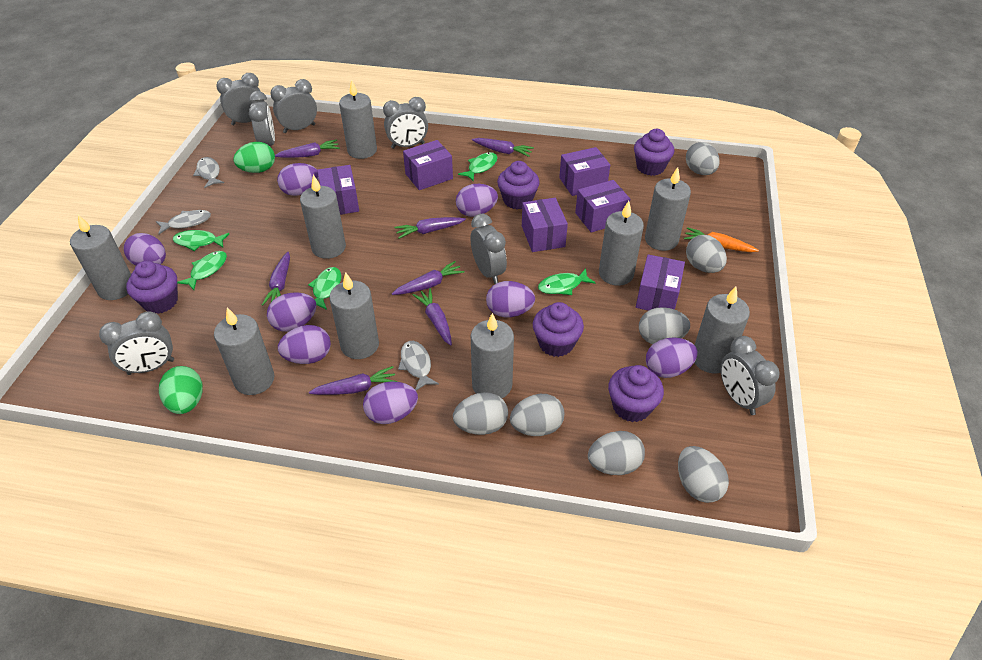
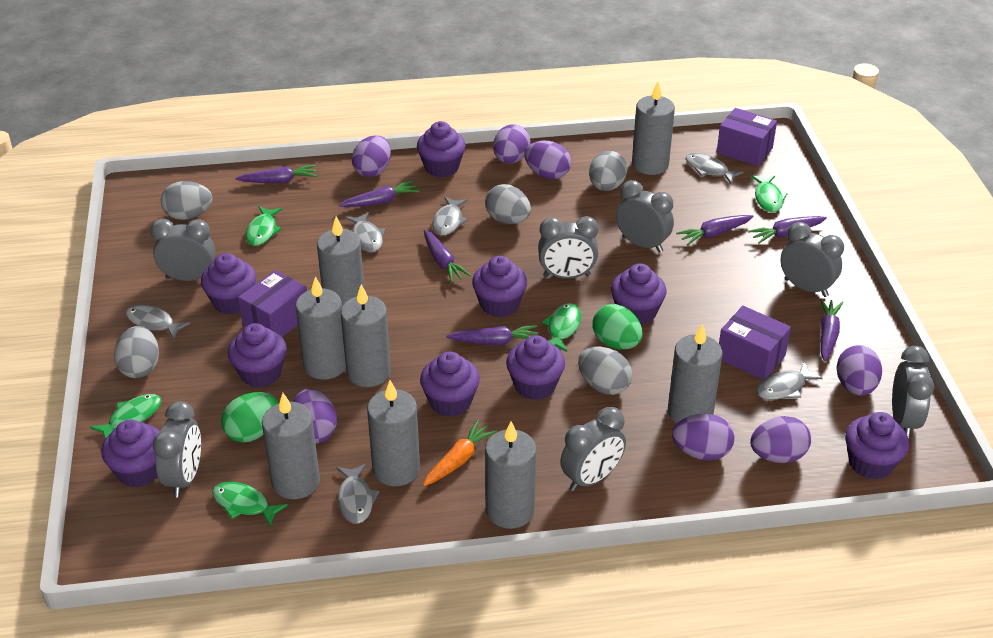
grey candle: [70,215,131,300] [214,307,275,395] [300,174,346,259] [329,272,379,359] [339,79,377,159] [471,313,514,398] [599,201,644,286] [645,167,691,251] [694,287,750,374] = 9 -> [262,393,320,499] [295,277,346,380] [317,216,364,306] [340,284,391,387] [367,380,420,486] [485,421,537,529] [632,82,675,175] [668,324,723,424] = 8
grey egg: [453,392,508,435] [510,394,564,436] [588,431,645,475] [639,307,690,344] [678,446,729,503] [686,142,720,175] [686,235,727,273] = 7 -> [114,326,159,378] [161,181,212,220] [485,184,531,224] [578,347,632,395] [589,151,627,191] = 5
grey fish: [156,210,211,234] [193,157,224,188] [398,341,439,391] = 3 -> [126,304,190,340] [336,464,379,524] [345,212,385,252] [432,197,468,236] [685,153,743,184] [756,362,823,400] = 6
purple box: [317,165,359,215] [403,140,453,190] [522,198,568,252] [559,147,610,196] [575,180,630,233] [636,254,685,311] = 6 -> [238,270,307,337] [717,108,777,166] [719,306,791,380] = 3
purple cupcake: [126,261,178,314] [497,161,540,209] [533,302,584,357] [608,365,664,422] [634,129,674,176] = 5 -> [101,420,160,487] [201,253,256,315] [228,323,287,388] [417,121,466,177] [420,351,480,417] [472,256,527,317] [506,335,565,400] [611,263,666,325] [845,412,909,479] = 9
purple egg: [124,233,166,266] [267,292,317,332] [277,163,319,196] [278,325,331,364] [363,381,418,424] [456,184,498,217] [486,281,535,317] [646,337,698,378] = 8 -> [293,388,337,444] [352,135,391,177] [493,124,531,164] [525,141,571,180] [672,413,734,461] [750,416,811,463] [836,345,882,396] = 7

